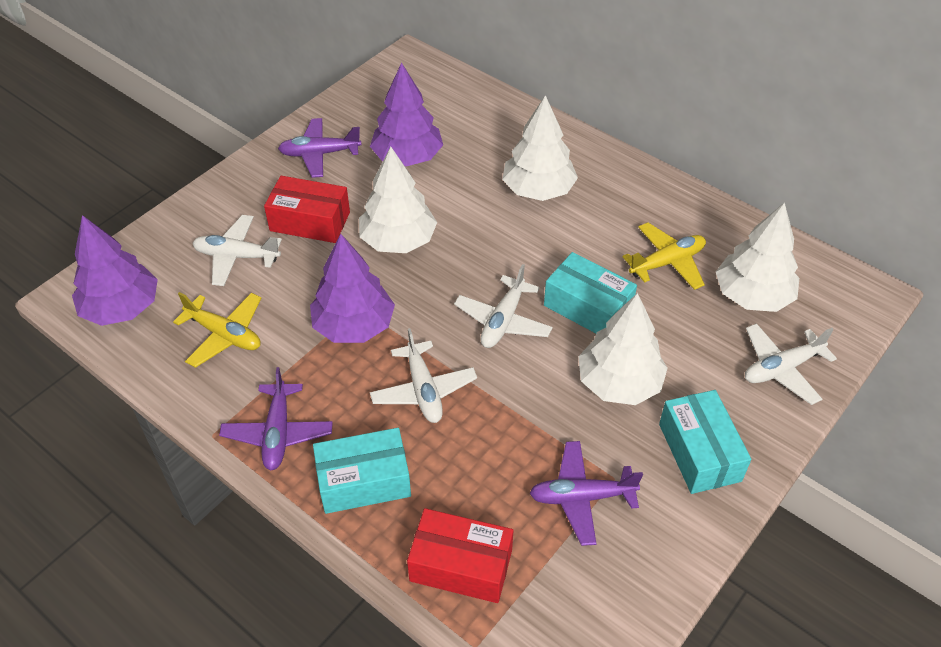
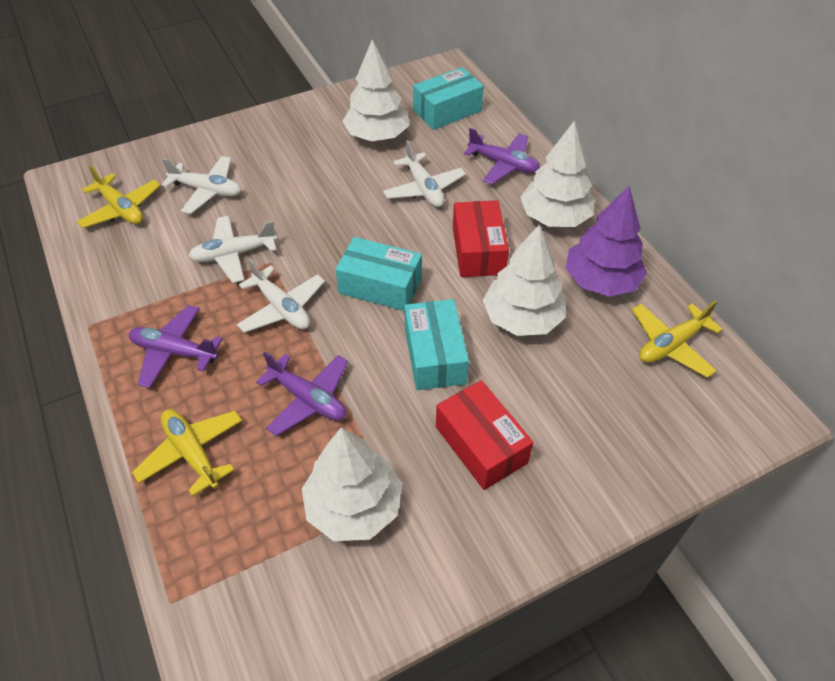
purple tree: [72,215,158,326] [310,234,395,343] [370,62,443,166] = 3 -> [565,186,647,297] = 1
yellow plane: [173,292,261,368] [623,223,706,290] = 2 -> [77,165,161,228] [132,409,242,497] [632,300,723,378] = 3

